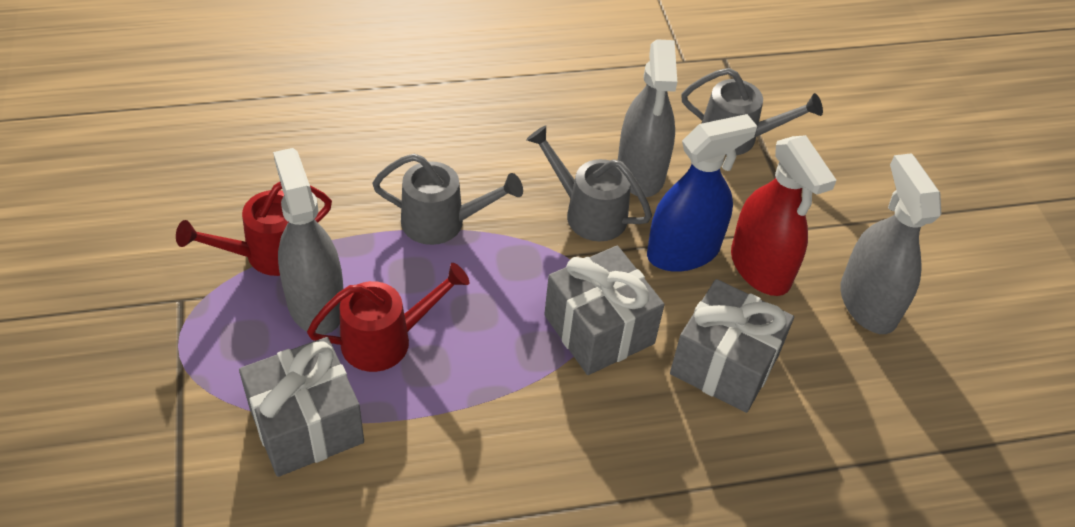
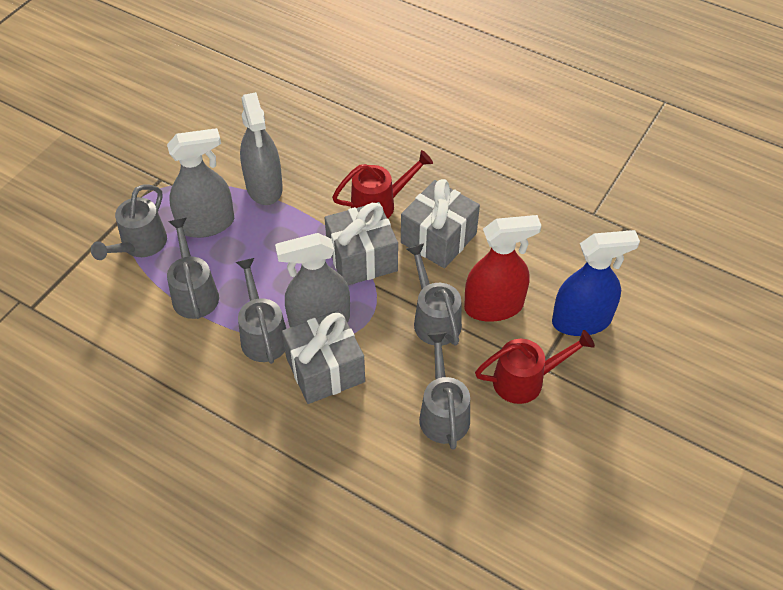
grey watering can: [372,154,523,245] [526,125,652,241] [681,68,823,155] = 3 -> [91,185,167,260] [167,218,219,319] [236,258,286,364] [406,243,462,346] [419,332,470,450] = 5

